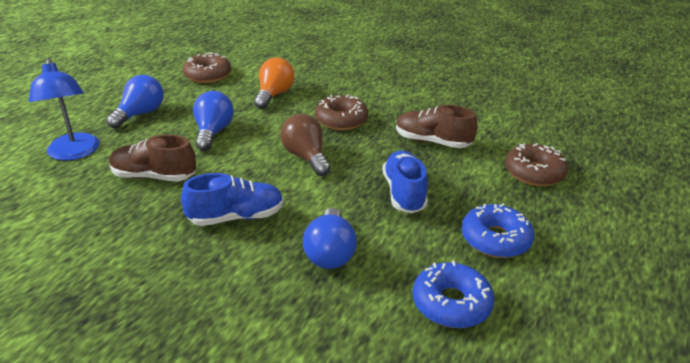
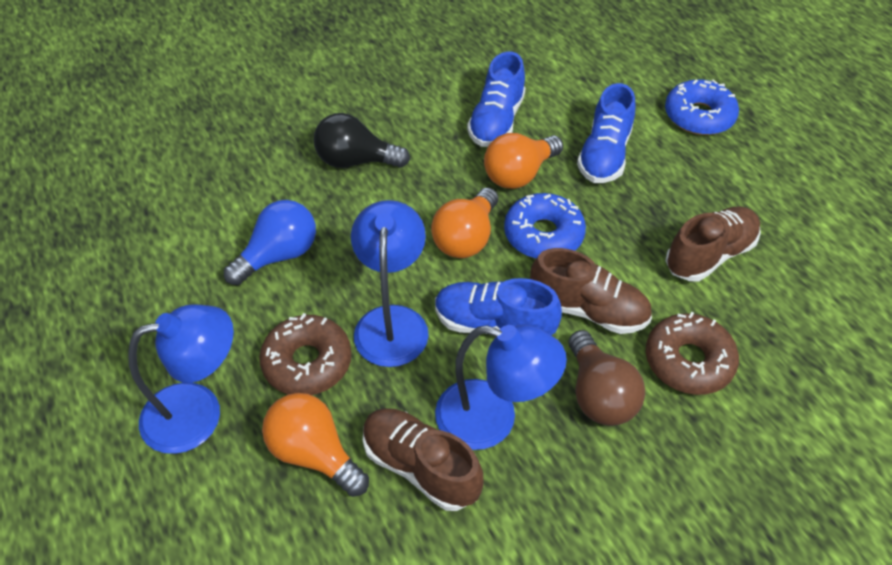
black light bulb: none = 0 -> [313,113,410,168] = 1
blue lamp: [29,59,100,161] = 1 -> [128,305,234,454] [351,200,429,367] [435,325,567,450] = 3
blue light bulb: [107,75,164,129] [193,91,234,151] [303,208,357,269] = 3 -> [224,200,316,285] = 1
blue shoe: [181,173,284,226] [383,150,428,213] = 2 -> [435,278,562,335] [467,51,526,147] [577,83,636,183] = 3
brown donut: [183,52,231,83] [315,95,368,130] [505,143,568,186] = 3 -> [259,313,352,395] [646,312,739,395] = 2
brown shoe: [109,134,196,182] [396,105,477,148] = 2 -> [363,408,483,511] [530,248,652,334] [666,206,761,281] = 3
orange light bulb: [254,57,295,109] = 1 -> [262,393,369,497] [431,188,498,258] [484,133,563,189] = 3

